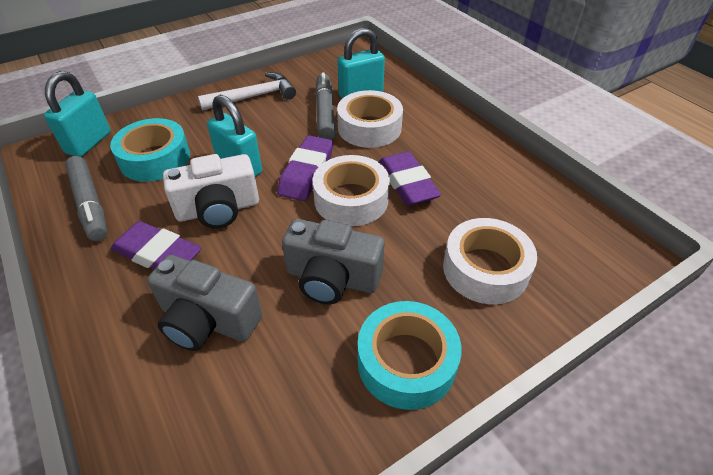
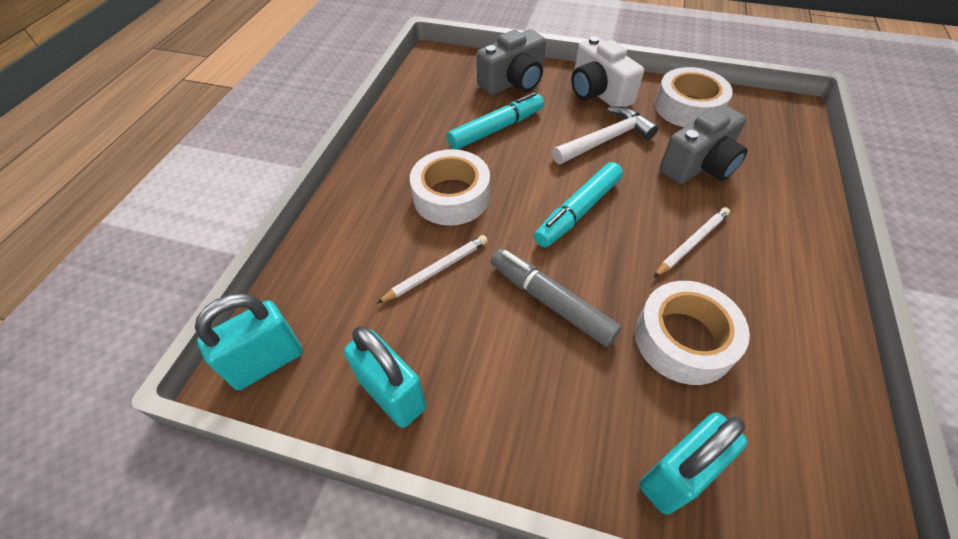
grey marker: [65,156,108,241] [315,72,336,140] = 2 -> [491,248,621,347] = 1
purple eraser: [111,221,202,269] [277,135,333,201] [379,151,441,206] = 3 -> none = 0
turquoise marker: none = 0 -> [447,92,544,150] [534,162,623,247] = 2
turquoise tape: [110,118,190,182] [358,301,462,410] = 2 -> none = 0
white pencil: none = 0 -> [377,235,488,304] [654,207,730,277] = 2

